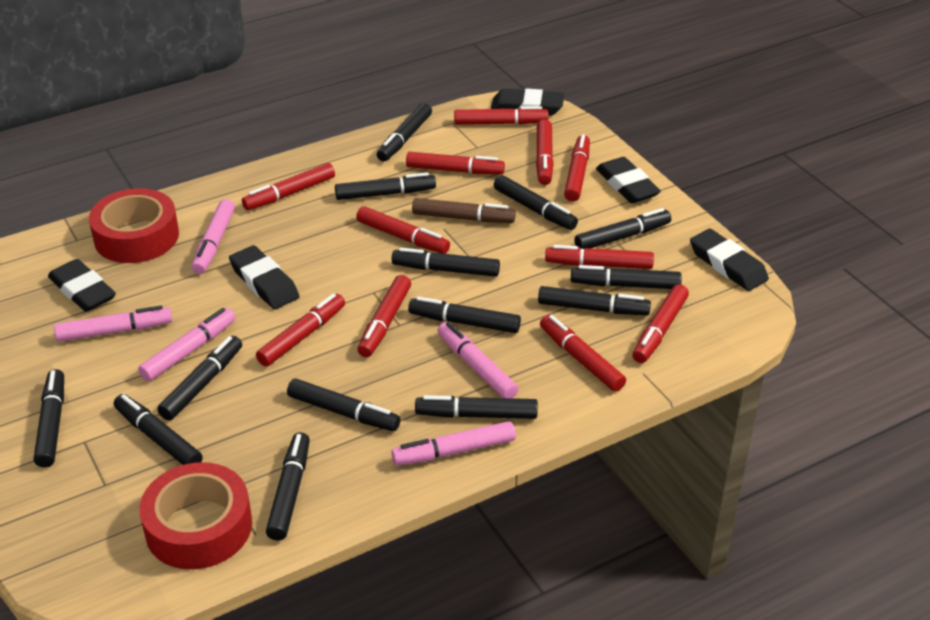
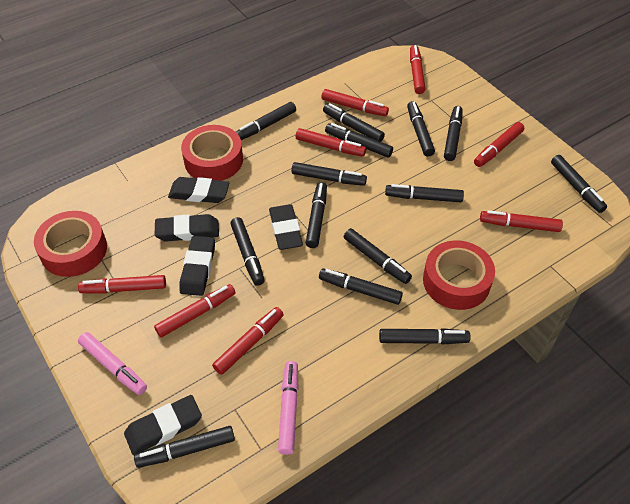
brown marker: [412,198,516,223] = 1 -> none = 0
pink marker: [54,306,172,342] [138,308,236,381] [191,199,235,274] [392,421,516,466] [437,322,518,398] = 5 -> [78,332,147,395] [278,361,299,455] = 2
red marker: [242,163,335,210] [256,294,345,367] [356,206,450,254] [357,275,411,357] [406,152,505,175] [454,106,548,125] [536,119,554,185] [540,315,626,392] [545,245,654,269] [564,135,590,202] [632,284,689,363] = 11 -> [78,275,166,293] [154,284,236,337] [212,307,284,375] [296,128,366,157] [321,89,389,116] [410,45,426,94] [474,122,524,167] [480,210,563,232] = 8
red tape: [89,188,179,263] [139,462,252,569] = 2 -> [34,211,107,277] [181,125,243,181] [423,241,495,310] = 3

